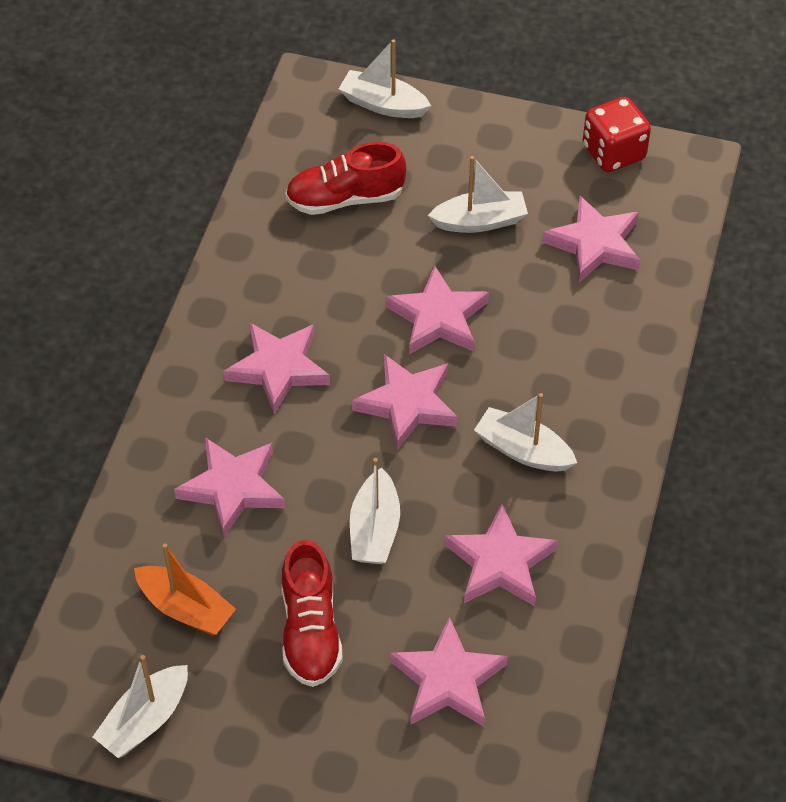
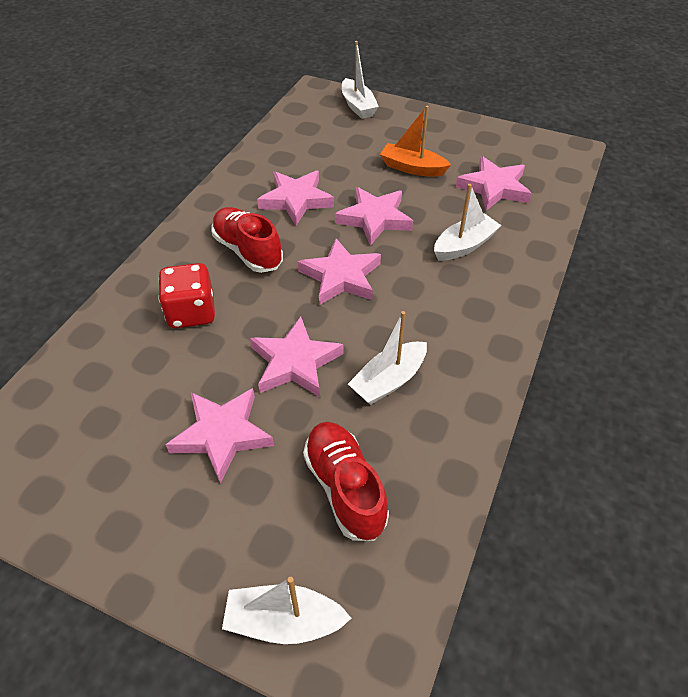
pink star: [174,437,285,537] [223,322,330,414] [352,354,458,450] [386,266,489,354] [390,617,508,727] [445,504,558,606] [542,196,640,282] = 7 -> [166,388,274,484] [250,316,343,397] [257,171,334,226] [298,238,381,305] [335,187,413,246] [456,156,531,211] = 6
white boat: [93,655,188,758] [339,39,431,118] [350,458,400,564] [428,156,528,233] [474,393,577,471] = 5 -> [222,577,351,644] [342,41,379,119] [348,311,427,405] [434,184,502,260] = 4

